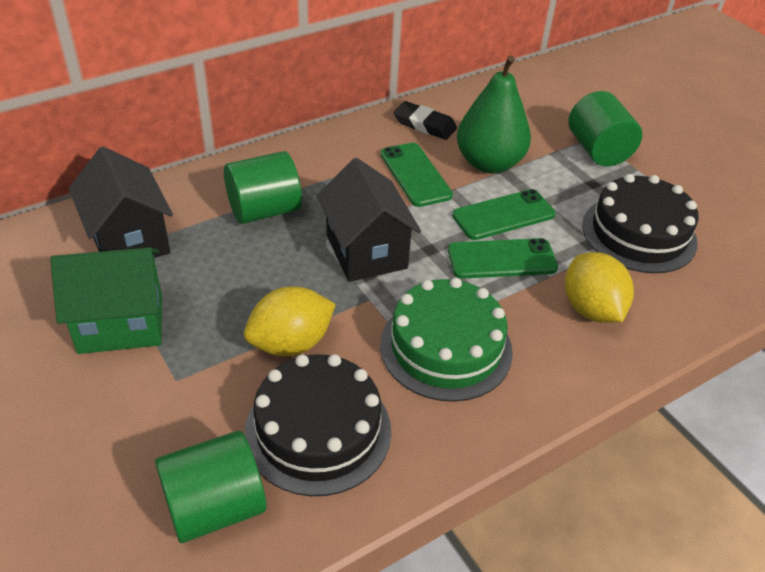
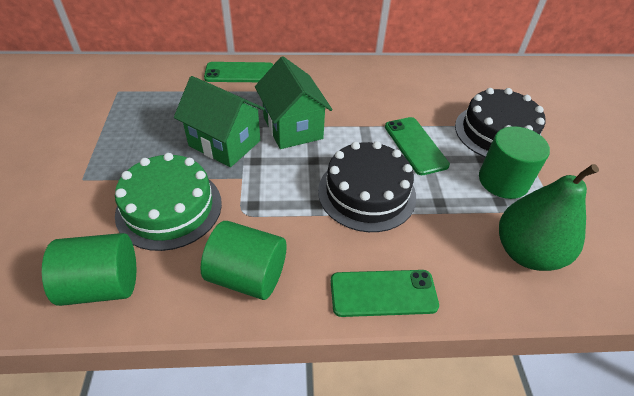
black eraser: [394,101,457,140] = 1 -> none = 0
black house: [69,147,173,258] [317,158,421,282] = 2 -> none = 0
green house: [50,247,162,354] = 1 -> [174,76,265,167] [255,56,333,149] = 2
yellow lemon: [244,287,336,356] [565,252,634,323] = 2 -> none = 0

